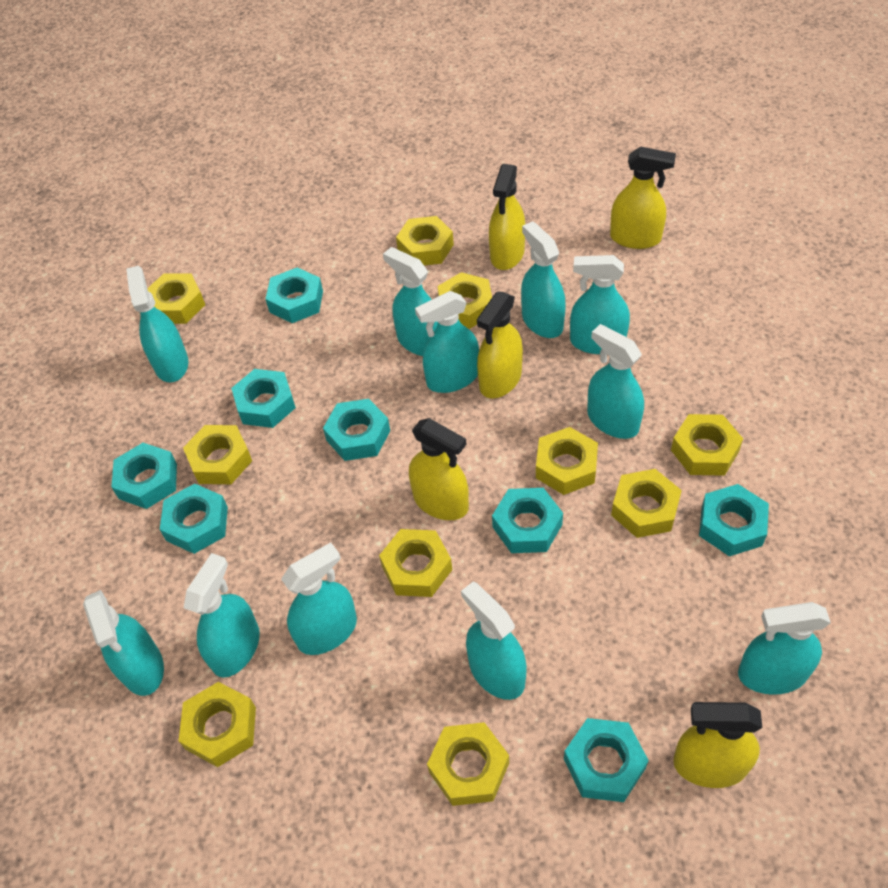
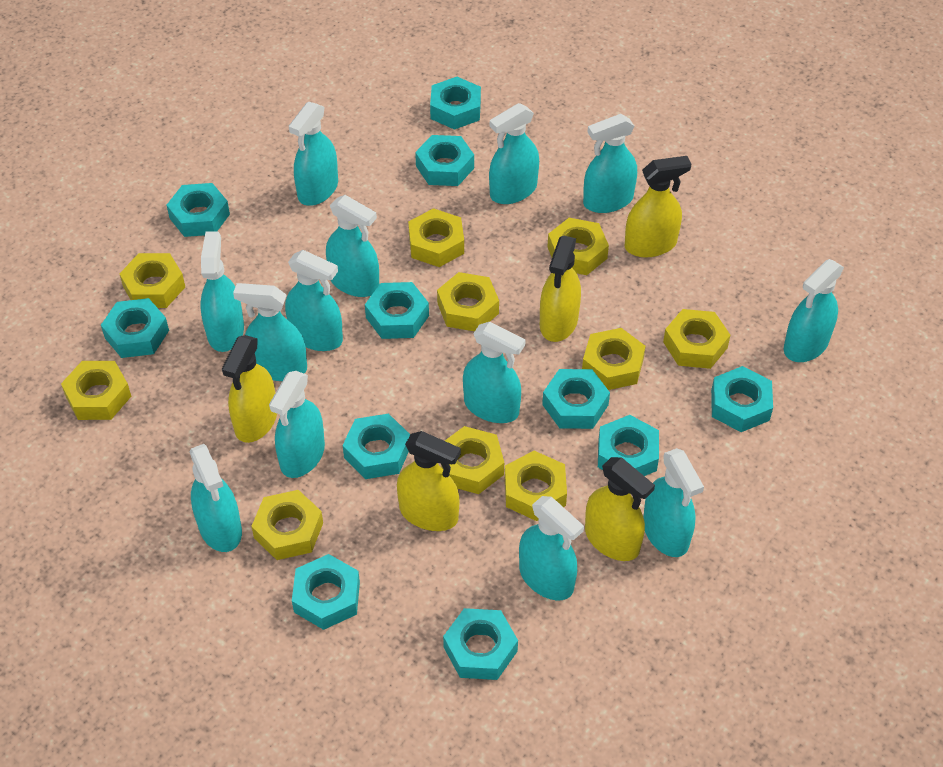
turquoise nut: [111,443,177,509] [160,484,228,554] [231,369,296,428] [266,267,323,323] [323,399,390,461] [492,488,563,553] [564,718,649,802] [699,484,769,556] = 8 -> [101,298,169,358] [167,183,230,237] [292,554,360,630] [343,413,410,479] [365,282,429,339] [415,135,474,186] [430,77,481,130] [443,608,518,680] [542,369,610,429] [598,415,659,476] [711,366,773,432] = 11
turquoise spray bottle: [83,590,164,696] [126,266,188,382] [184,553,260,678] [281,543,357,655] [383,247,438,356] [415,291,479,393] [461,582,527,700] [521,221,566,338] [570,255,630,354] [587,324,644,439] [738,602,831,695] = 11 -> [190,444,242,552] [200,231,244,352] [233,283,307,381] [269,371,325,478] [285,250,343,351] [289,102,338,206] [326,195,379,297] [463,322,526,423] [489,103,539,204] [519,496,584,600] [583,114,637,213] [643,448,704,557] [784,259,844,362] = 13

